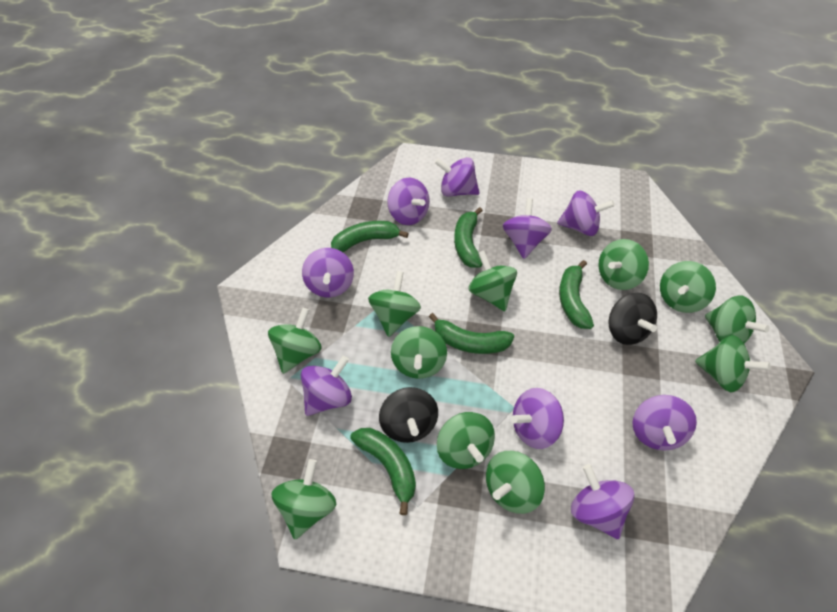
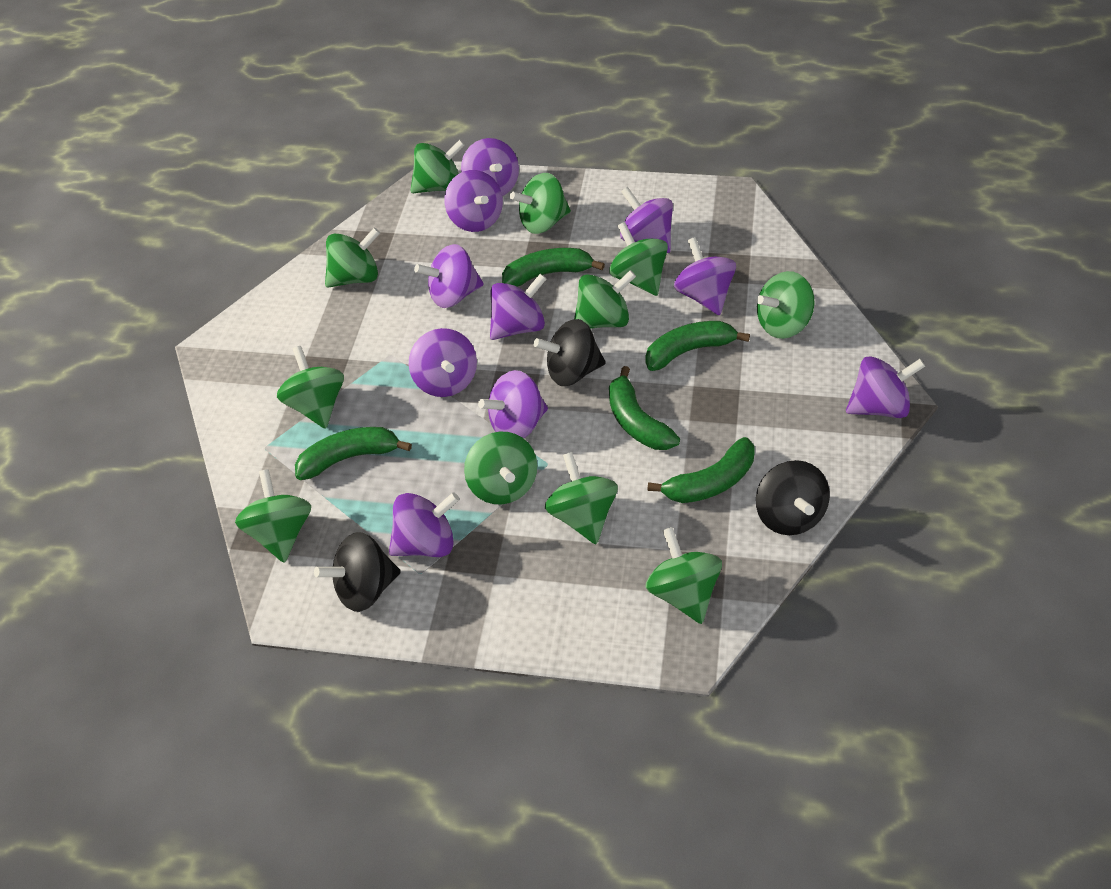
black spinning top: [379,387,438,443] [609,293,657,345] = 2 -> [314,532,401,612] [534,319,606,386] [756,460,830,535] = 3
purple spinning top: [301,356,352,416] [302,248,354,297] [387,178,430,225] [435,157,480,197] [503,198,552,259] [511,388,564,449] [557,191,615,236] [571,464,634,539] [632,395,697,451] = 9 -> [389,492,460,557] [409,328,477,397] [414,244,484,308] [444,170,503,232] [461,138,519,196] [478,370,548,438] [490,274,546,340] [620,187,673,253] [674,237,736,315] [846,356,925,418] = 10

